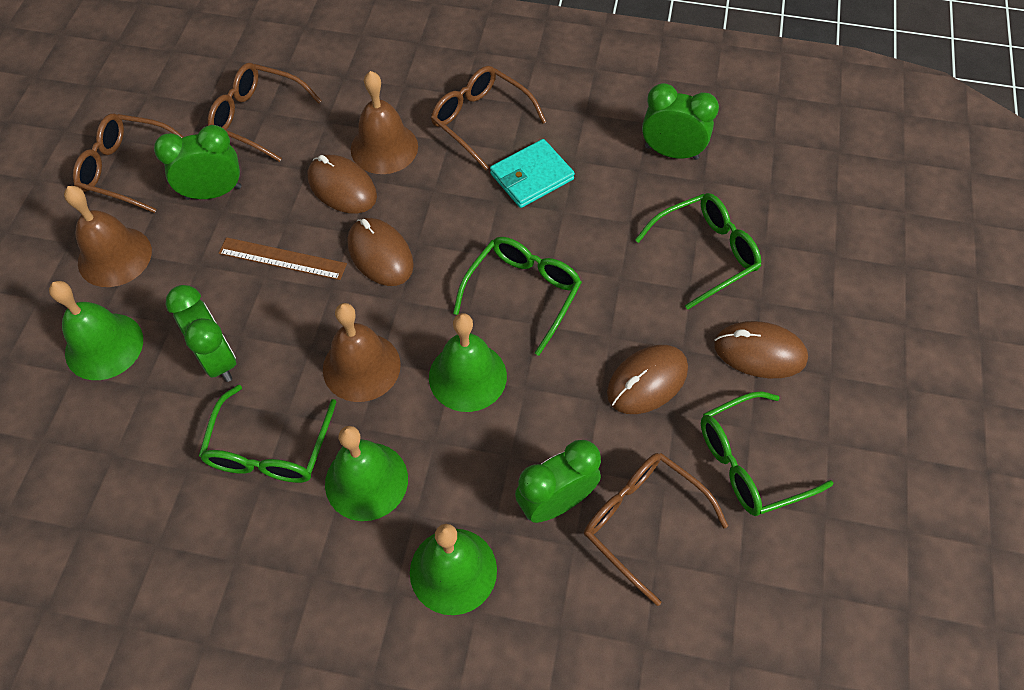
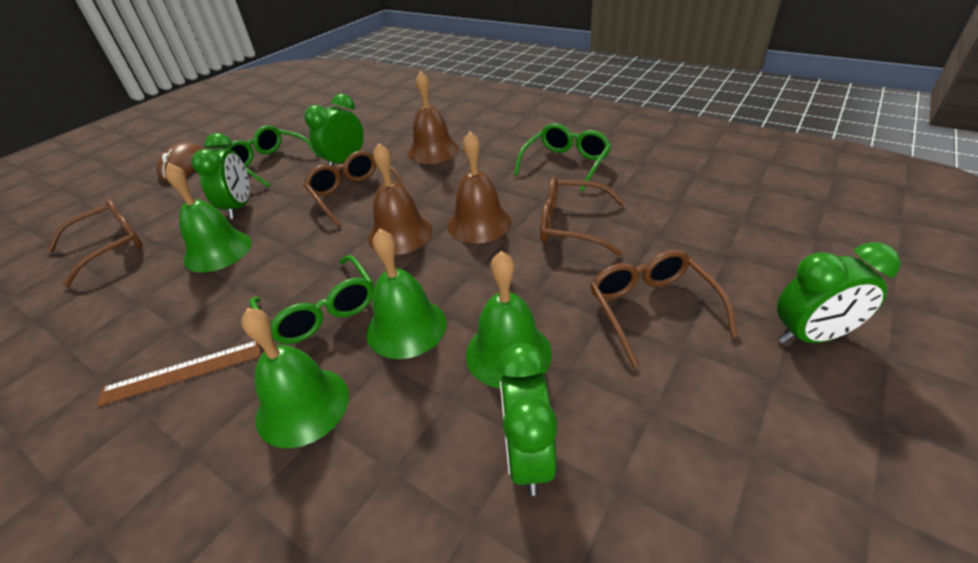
brown mouse: [308,155,377,214] [347,218,414,286] [607,345,688,414] [714,321,808,378] = 4 -> [157,142,203,181] = 1
green glasses: [199,385,336,483] [453,237,582,356] [635,193,761,310] [701,392,833,516] = 4 -> [226,125,319,187] [250,255,374,344] [514,123,611,192] = 3
turquoise wallet: [490,139,575,208] = 1 -> none = 0

